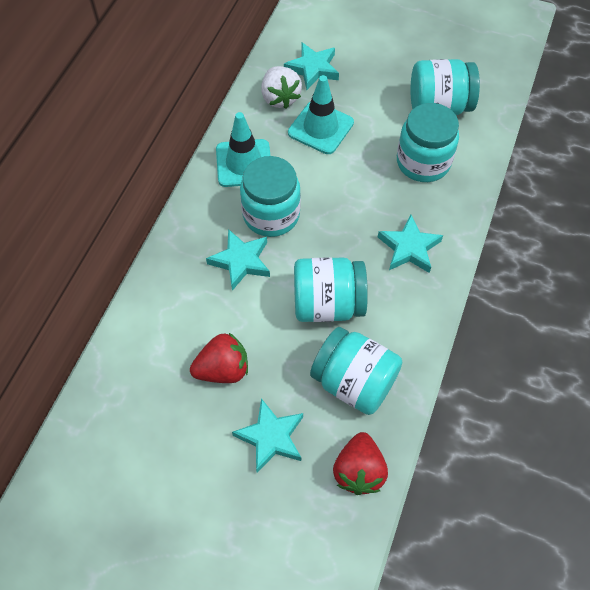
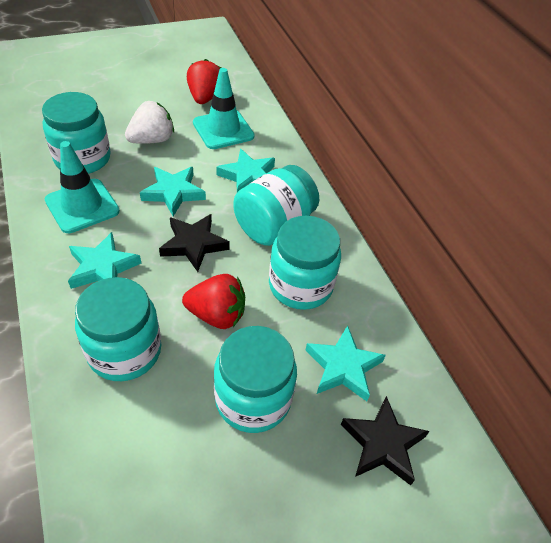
black star: none = 0 -> [159,214,230,272] [341,396,430,485] = 2

